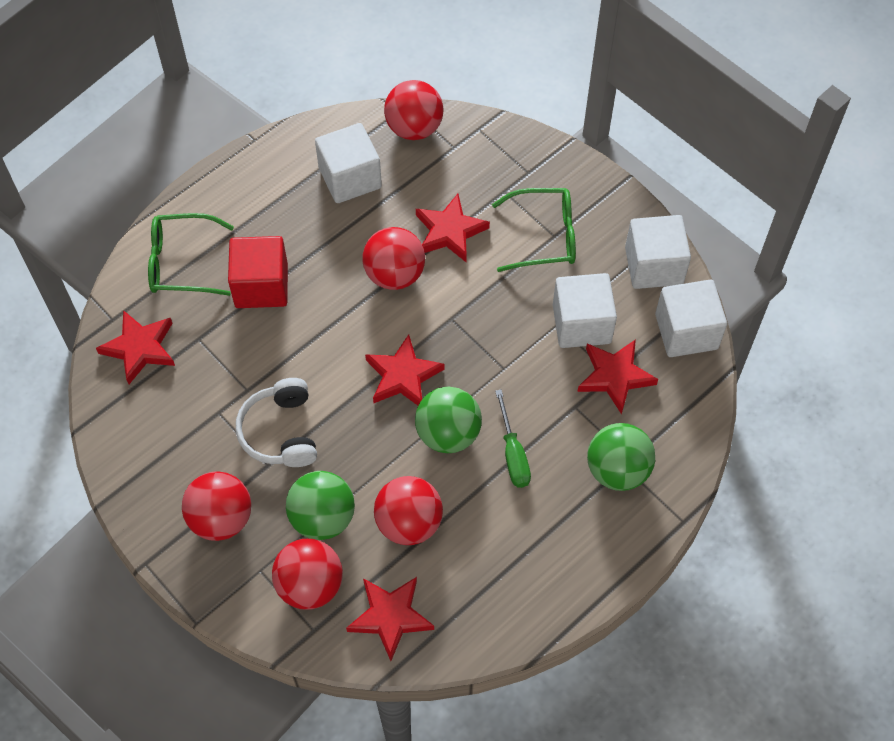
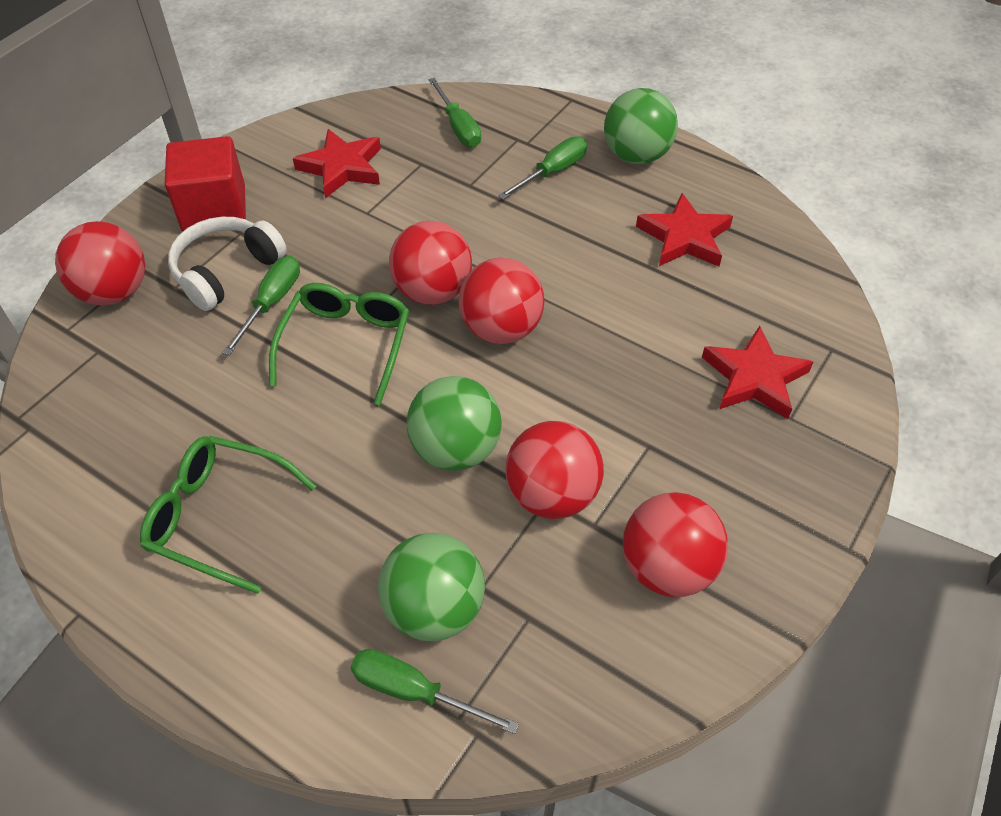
green screwdriver: [495,390,531,488] = 1 -> [222,256,300,355] [351,649,519,734] [429,78,481,147] [498,136,587,199] = 4
red star: [96,310,175,384] [346,577,434,661] [365,334,444,405] [416,194,490,262] [577,339,658,414] = 5 -> [293,129,381,198] [636,193,733,267] [702,326,813,419] = 3
white cube: [315,123,382,203] [553,273,617,348] [625,215,691,289] [655,280,727,357] = 4 -> none = 0

